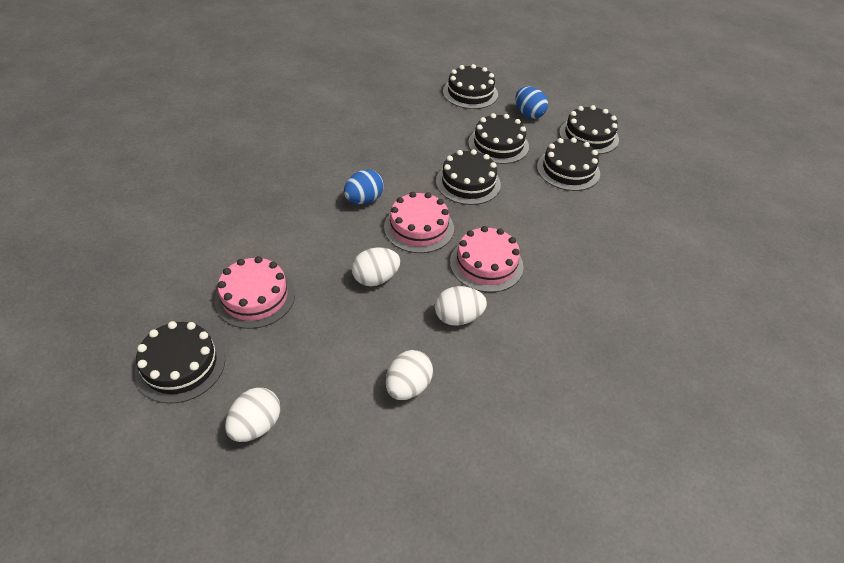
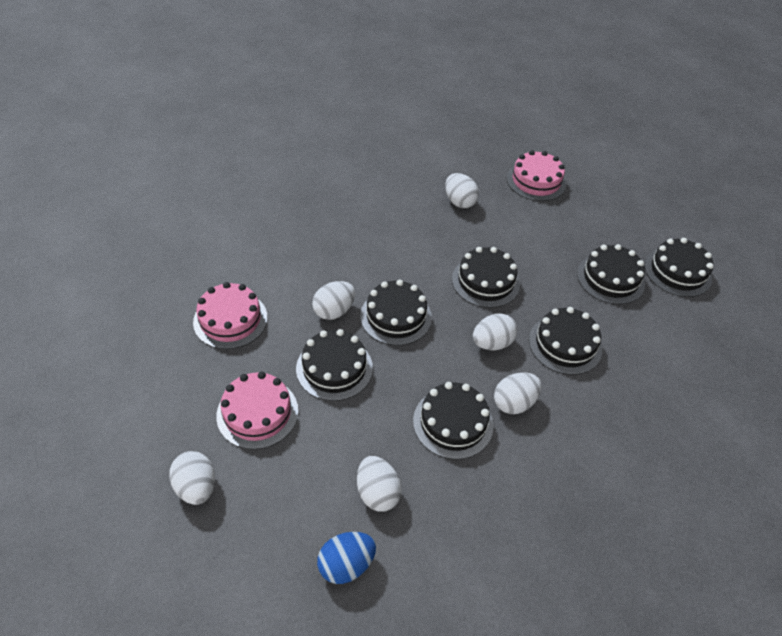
black cake: [135,321,225,404] [436,149,501,205] [443,64,498,109] [468,113,529,164] [537,138,600,191] [559,105,619,154] = 6 -> [296,329,373,401] [360,280,432,346] [413,382,494,459] [452,247,520,308] [529,307,602,375] [577,244,645,304] [644,238,714,297] = 7
blue egg: [344,169,384,204] [515,86,548,119] = 2 -> [317,532,376,584] = 1
white egg: [225,387,280,442] [352,248,400,286] [386,350,433,400] [435,286,487,326] = 4 -> [169,451,215,505] [312,281,355,320] [357,456,402,512] [445,173,479,208] [473,313,518,350] [494,372,542,414] = 6

